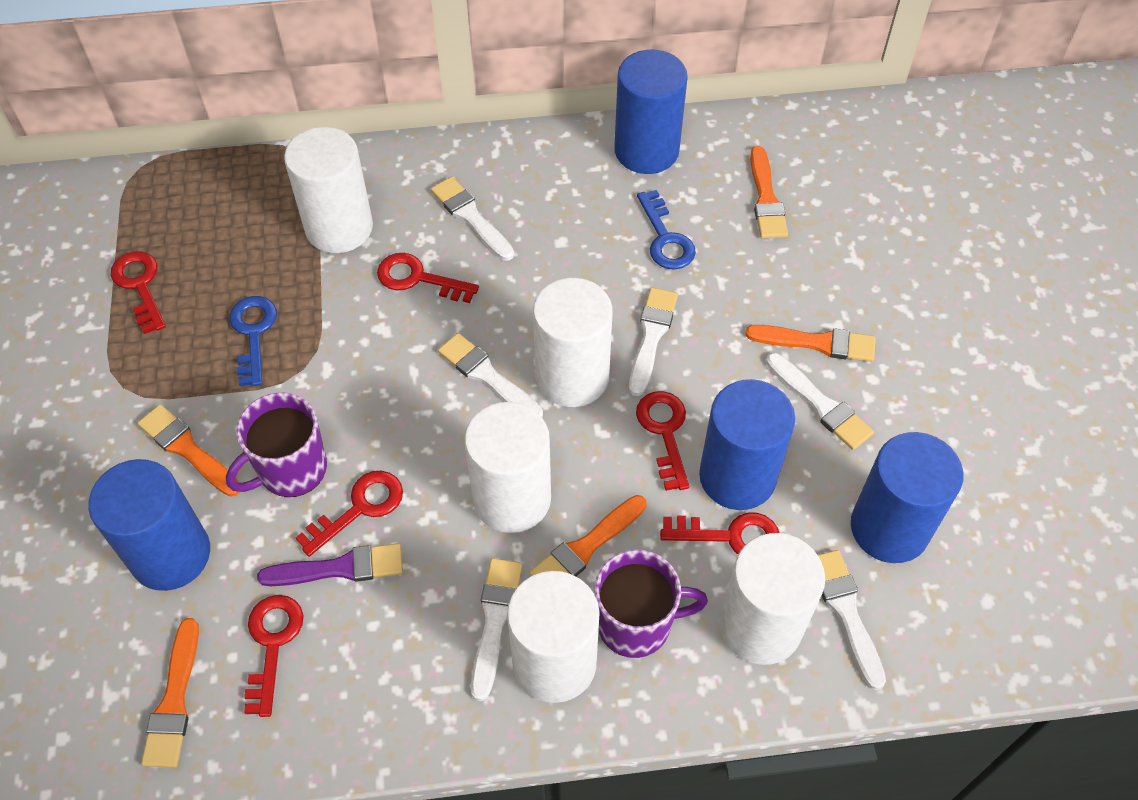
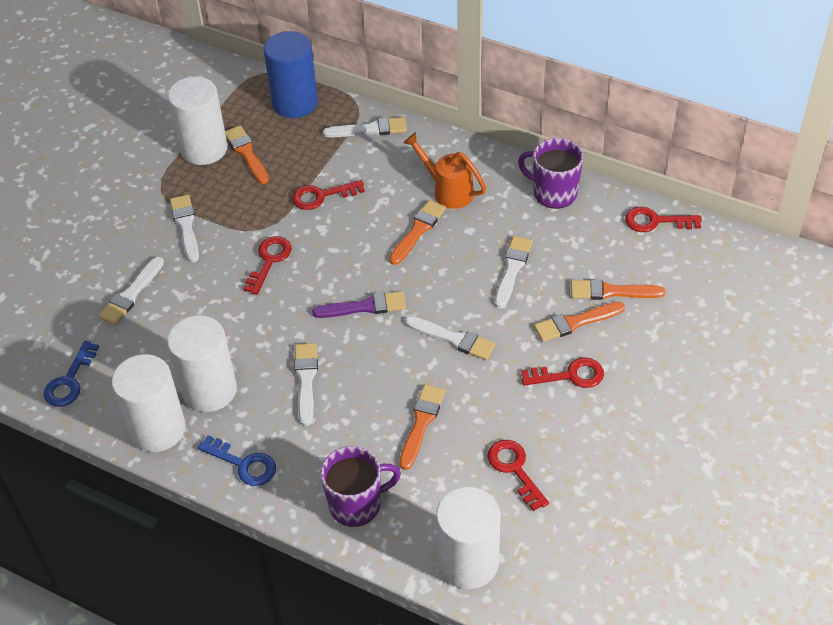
blue cylinder: [88,459,210,591] [614,50,688,174] [699,379,795,510] [851,432,963,563] = 4 -> [264,31,318,118] = 1
orange watering can: none = 0 -> [403,132,486,209] = 1
red key: [111,251,166,334] [244,595,304,717] [296,471,403,557] [377,253,479,303] [636,391,689,491] [660,513,779,554] = 6 -> [243,236,292,295] [292,180,365,210] [487,440,549,511] [522,357,604,388] [625,207,702,232] = 5
white cylinder: [284,127,373,253] [464,402,551,533] [507,571,600,703] [533,278,613,407] [720,533,825,665] = 5 -> [111,354,186,452] [167,315,237,412] [168,76,228,165] [436,487,501,589] = 4

